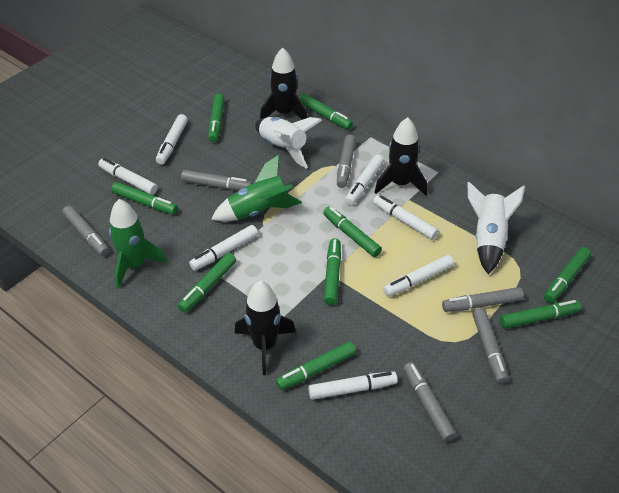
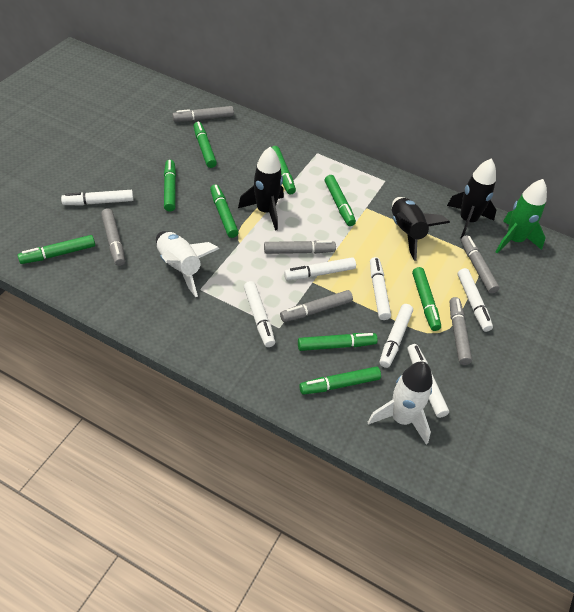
green rocket: [109,199,167,289] [211,155,302,222] = 2 -> [496,179,547,253] = 1

